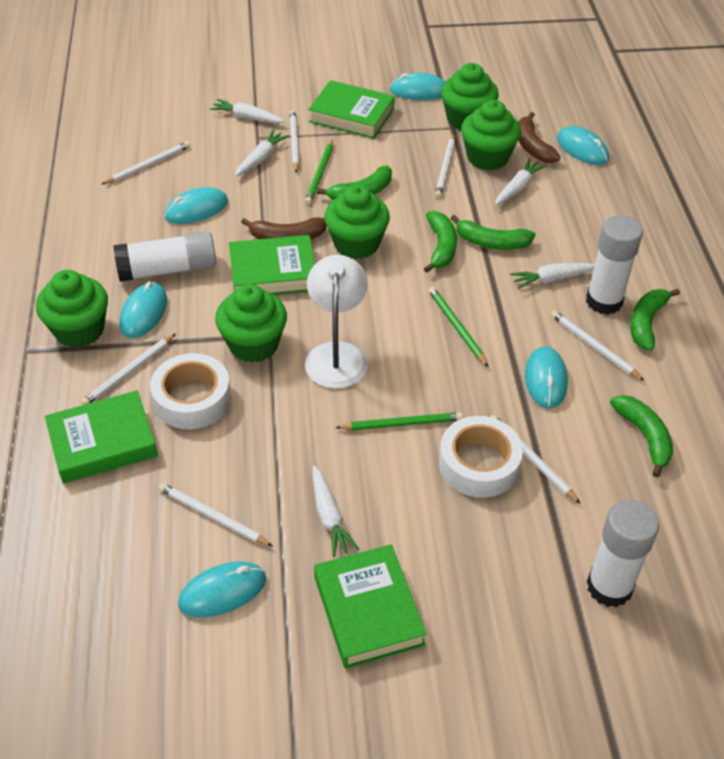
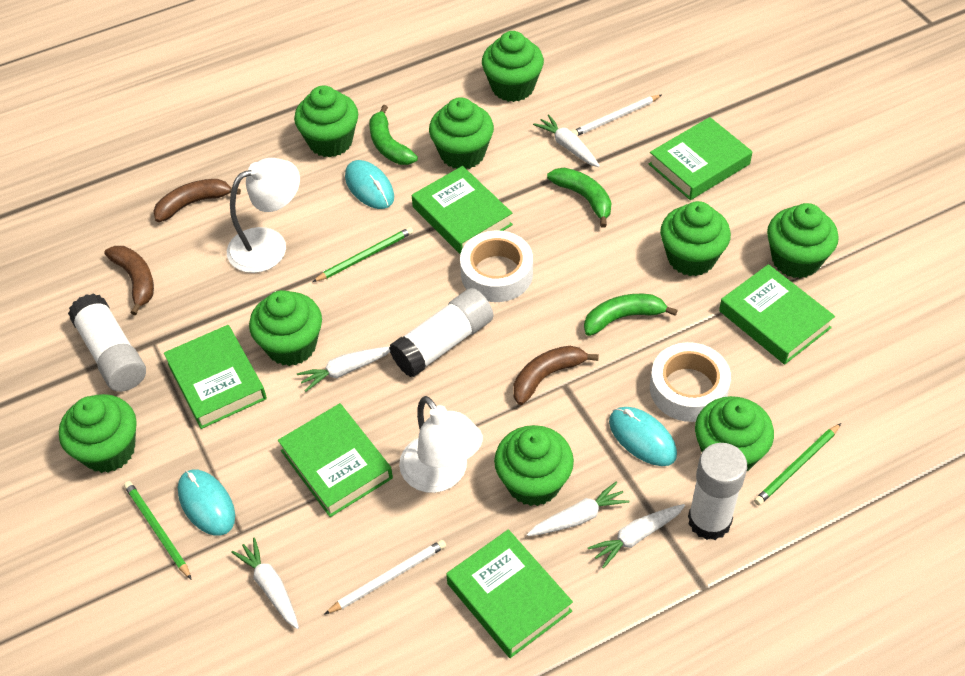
brown banana: [241,217,327,239] [518,112,561,163] = 2 -> [104,246,154,315] [153,179,241,222] [513,346,599,405] = 3
green banana: [317,165,392,200] [424,211,457,273] [451,215,536,250] [610,395,673,478] [630,289,680,351] = 5 -> [369,105,418,165] [547,168,611,228] [584,294,678,336] = 3
green book: [45,390,158,484] [229,235,315,295] [308,80,395,139] [314,544,427,669] = 4 -> [164,325,267,429] [278,403,393,517] [412,166,513,254] [446,529,573,658] [649,117,753,200] [719,264,835,364] = 6
green cupcake: [36,270,108,348] [215,284,287,363] [324,185,390,259] [441,63,499,131] [461,100,521,170] = 5 -> [59,394,137,473] [249,290,322,366] [294,85,358,157] [429,97,494,169] [482,31,544,102] [494,425,574,506] [660,201,731,276] [695,396,774,471] [767,203,839,278] = 9
turquoise mouse: [120,282,167,338] [164,187,228,224] [178,561,266,617] [390,73,445,100] [525,346,568,408] [557,126,609,165] = 6 -> [178,470,235,536] [345,160,394,209] [609,407,677,466] = 3
white lamp: [305,255,368,389] = 1 -> [227,158,300,273] [399,396,483,493] = 2
white pencil: [81,334,176,405] [102,141,190,184] [158,483,273,547] [290,110,299,173] [435,134,455,198] [491,415,581,504] [551,310,645,381] = 7 -> [324,540,446,615] [571,95,661,136] = 2

